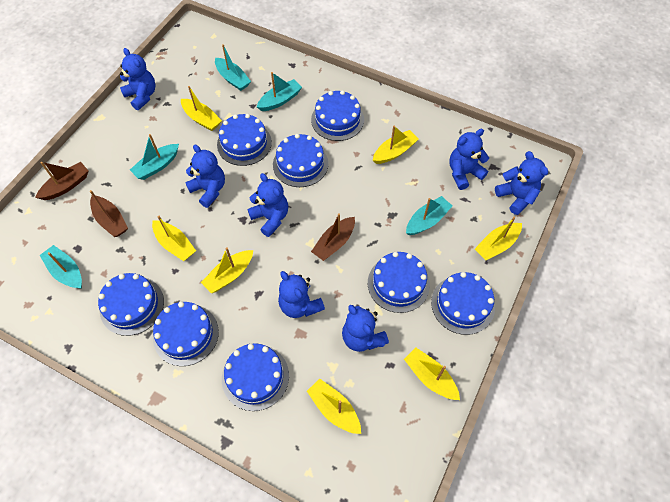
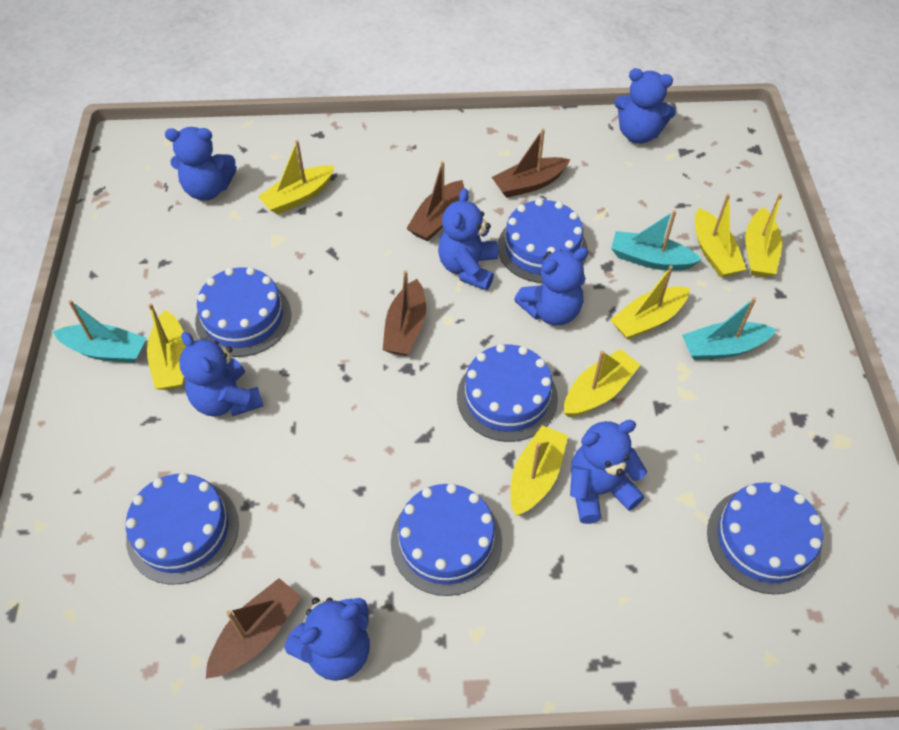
blue cake: [98,273,164,336] [153,302,219,366] [217,114,272,166] [222,343,289,411] [273,134,328,187] [311,90,364,141] [368,252,430,313] [431,272,495,335] = 8 -> [126,473,239,584] [195,267,291,357] [391,484,502,596] [457,344,558,442] [498,199,587,283] [707,482,823,594] = 6
brown boat: [35,162,89,200] [90,190,128,237] [311,213,355,261] = 3 -> [206,578,301,679] [383,270,426,356] [406,161,464,242] [492,128,570,198] = 4
turquoise boat: [40,245,82,289] [130,134,179,180] [215,44,251,91] [257,72,302,111] [406,196,452,235] = 5 -> [53,300,147,363] [611,210,702,271] [682,297,777,360] = 3

